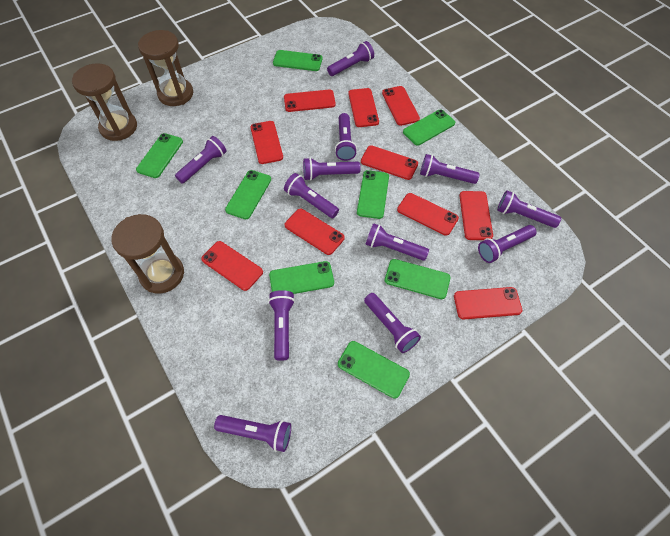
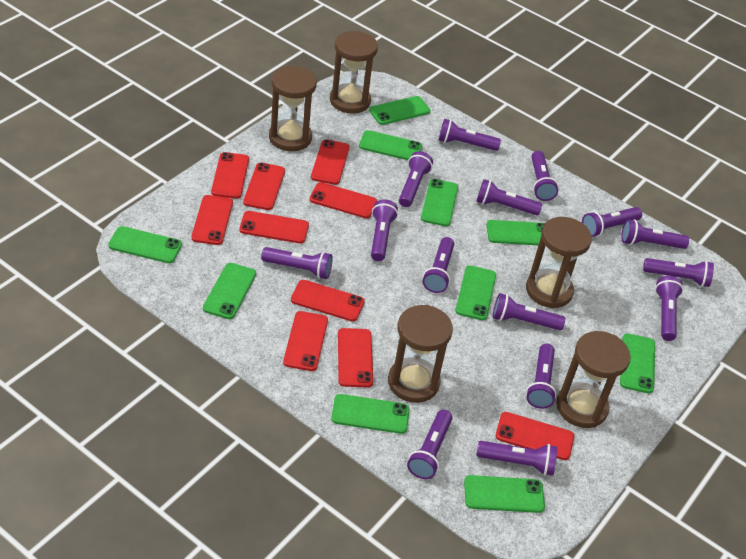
brown hourglass: [72,63,137,141] [111,214,184,294] [138,30,193,106] = 3 -> [269,66,317,151] [330,31,378,114] [388,305,453,403] [526,217,592,308] [556,331,631,428] = 5
green phone: [136,133,183,178] [225,170,271,219] [269,261,334,294] [273,50,322,71] [338,341,410,399] [357,170,389,219] [385,259,451,299] [403,110,455,146] = 8 -> [108,226,182,263] [203,263,256,319] [331,394,410,434] [359,130,422,160] [369,96,430,125] [421,179,458,226] [455,265,496,320] [464,475,545,513] [487,220,545,245] [620,333,655,393] = 10
purple flashlight: [175,136,227,184] [214,415,291,452] [268,290,295,361] [284,173,339,218] [303,157,360,181] [327,41,374,76] [335,113,357,161] [364,293,421,353] [366,223,429,261] [420,154,479,184] [478,225,537,263] [497,190,561,228] = 12 -> [261,247,333,279] [371,199,398,261] [399,151,433,207] [407,410,452,479] [423,237,454,293] [439,119,501,151] [476,179,542,215] [476,441,557,476] [493,293,565,330] [526,344,557,409] [531,151,558,201] [582,207,642,237] [621,219,689,249] [643,258,714,287] [655,276,683,341] = 15

